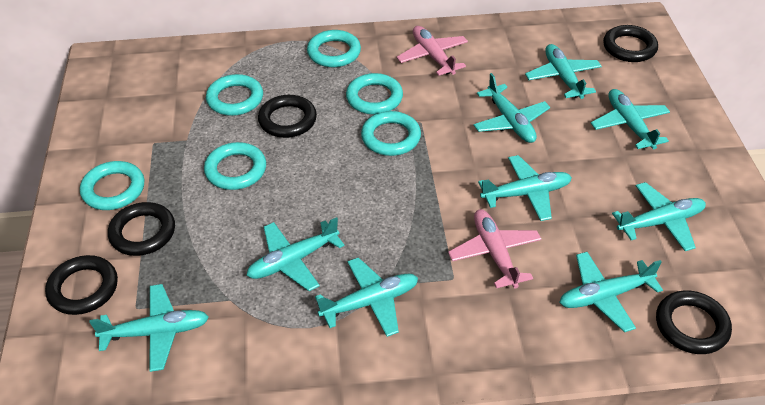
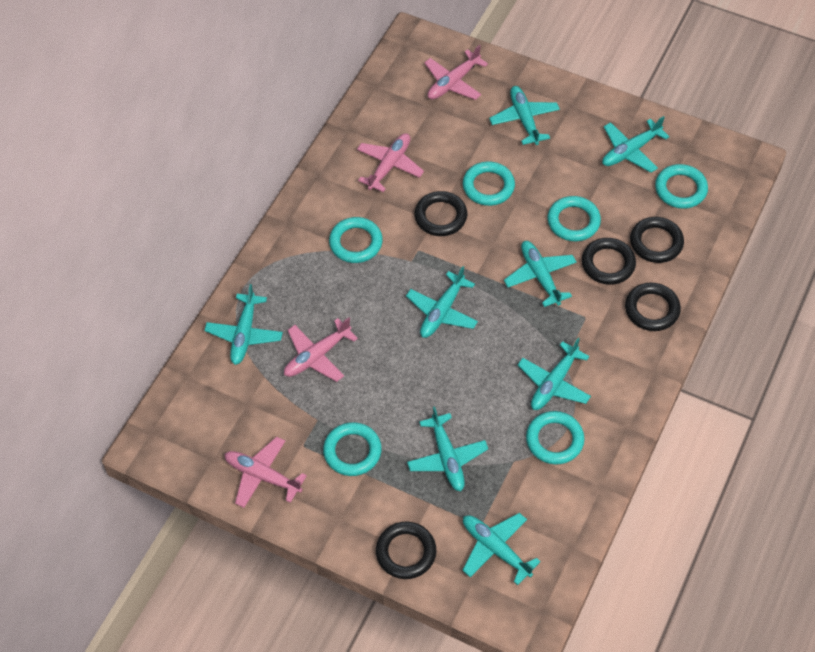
pink plane: [397,26,468,76] [448,209,542,289] = 2 -> [224,437,307,508] [284,317,358,382] [357,133,424,192] [424,45,488,100] = 4
turquoise plane: [89,284,209,372] [246,217,345,291] [315,257,418,337] [473,73,550,143] [478,155,572,221] [525,44,602,99] [559,252,663,332] [591,89,670,149] [612,182,706,251] = 9 -> [204,284,283,365] [406,266,478,338] [407,406,488,491] [462,513,541,585] [489,86,560,145] [504,241,577,307] [518,338,591,410] [602,116,669,173] = 8

